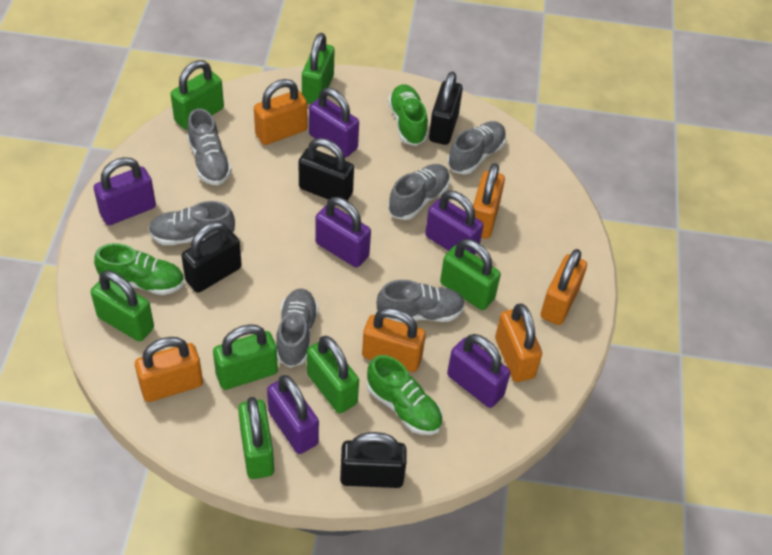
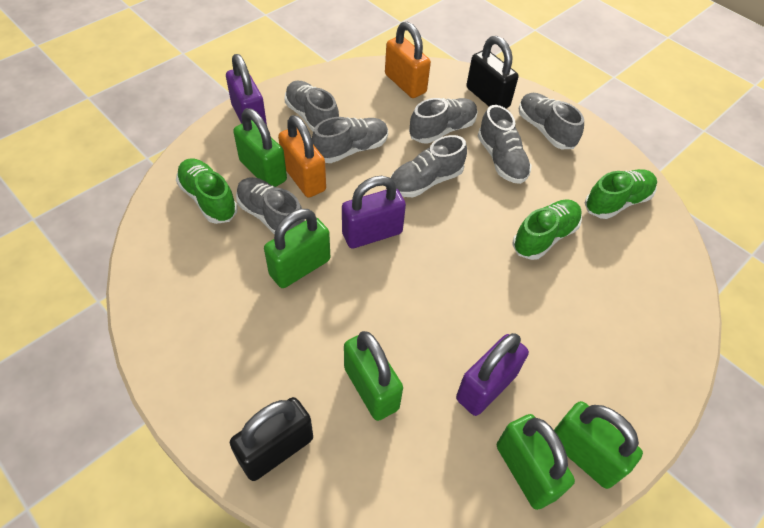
black padlock: [182,222,242,293] [299,138,354,201] [340,432,407,488] [429,72,463,145] = 4 -> [230,397,313,481] [467,36,519,108] = 2
green padlock: [91,271,154,342] [171,60,224,130] [213,324,278,390] [238,397,274,479] [302,33,335,104] [307,336,359,413] [440,239,501,310] = 7 -> [233,108,287,187] [264,209,330,288] [344,331,403,421] [497,414,575,510] [554,401,643,489] = 5
grey shoe: [148,201,235,245] [187,108,232,185] [276,288,318,368] [377,280,465,323] [388,164,450,220] [447,121,506,174] = 6 -> [236,177,305,235] [285,81,339,131] [312,117,388,163] [391,135,467,197] [409,98,478,144] [478,105,532,184] [519,93,584,149] = 7
orange padlock: [135,337,203,402] [254,79,307,145] [362,308,426,372] [473,163,505,239] [495,303,542,382] [541,249,587,325] = 6 -> [278,115,326,198] [385,22,431,98] = 2
purple padlock: [94,157,156,225] [267,375,319,454] [309,88,359,158] [315,197,371,267] [425,191,483,255] [447,334,510,408] = 6 -> [226,54,267,125] [342,176,406,249] [456,333,529,416] = 3

